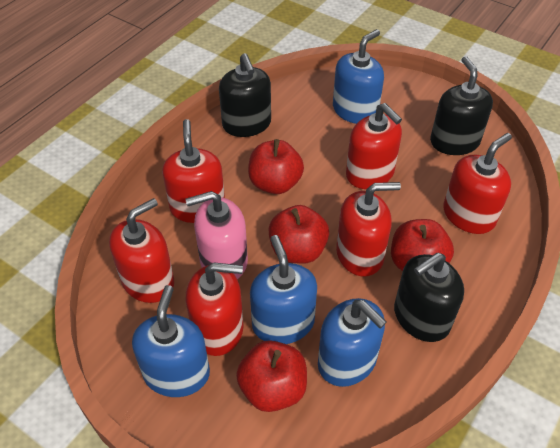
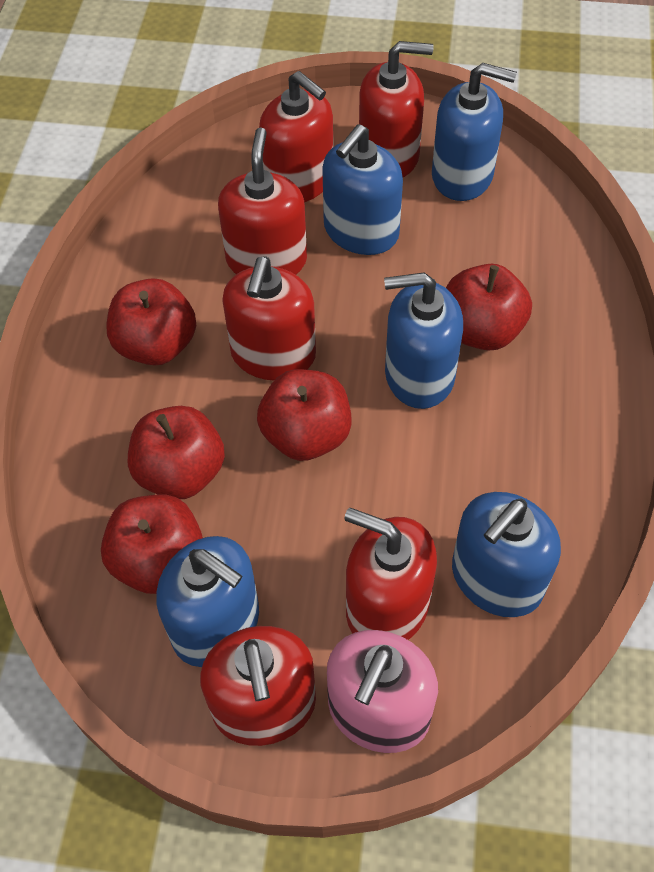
black soap dispenser: [219,53,271,137] [394,253,464,342] [430,56,493,155] = 3 -> none = 0
blue soap dispenser: [132,285,210,397] [250,235,317,344] [318,298,386,387] [333,29,384,124] = 4 -> [157,536,259,667] [322,124,403,255] [384,272,463,409] [432,63,517,201] [452,492,561,617] = 5
red apple: [236,340,307,412] [248,139,304,194] [268,205,329,264] [391,219,454,271] = 4 -> [101,495,203,594] [106,278,196,366] [128,406,225,499] [257,369,352,461] [446,264,532,351] = 5

